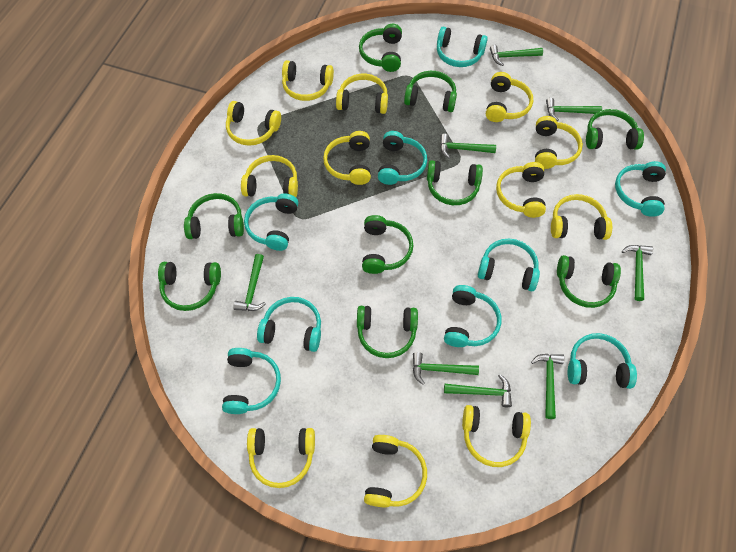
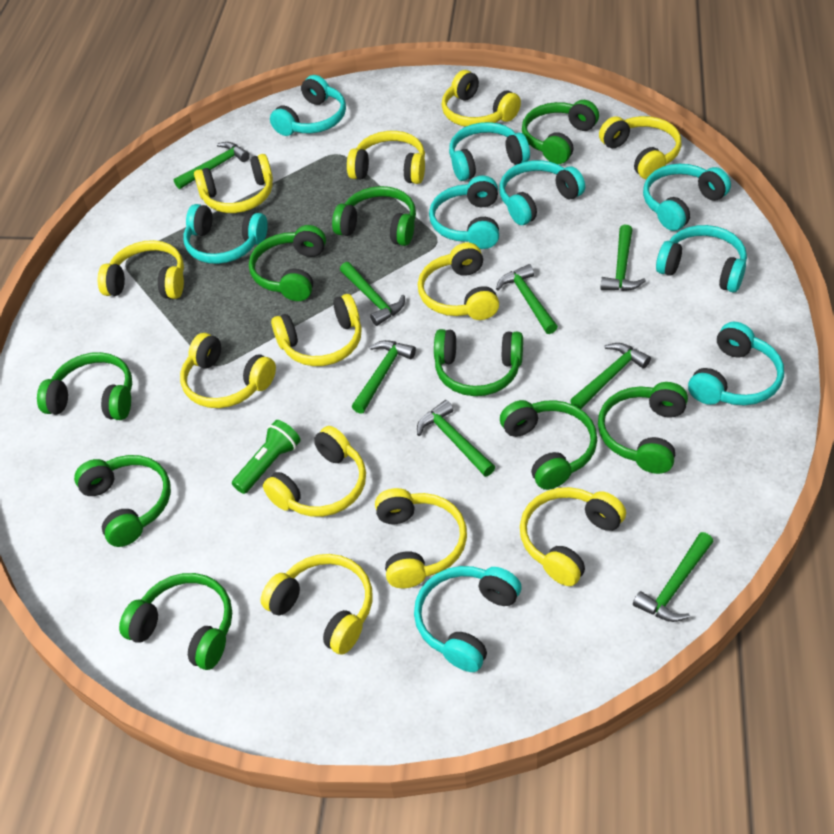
green flashlight: none = 0 -> [232,420,301,494] = 1

